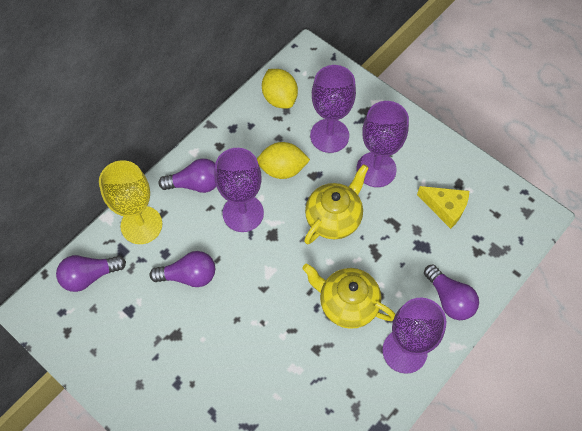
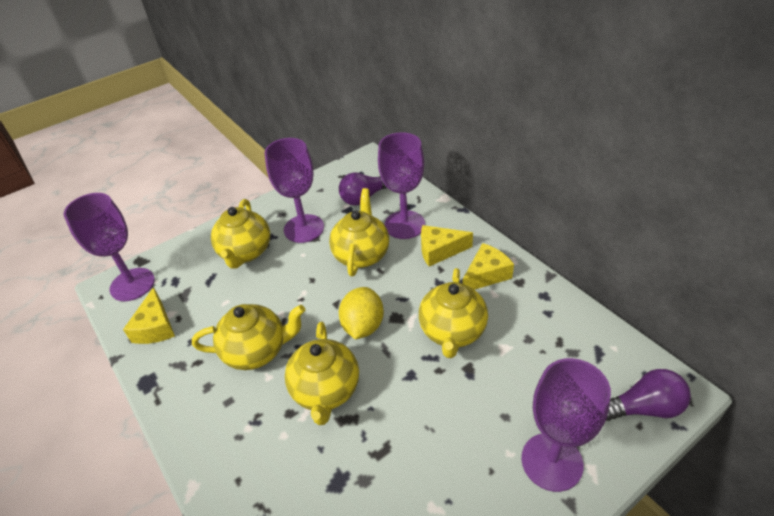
purple light bulb: [56,255,126,292] [149,251,215,287] [158,158,217,193] [424,265,479,320] = 4 -> [339,173,387,205] [606,369,691,421] = 2
yellow cheese: [417,186,469,229] = 1 -> [123,287,175,344] [421,225,473,266] [463,243,514,290] = 3
yellow goblet: [99,160,162,244] = 1 -> none = 0
yellow lemon: [257,142,310,179] [262,69,298,109] = 2 -> [339,287,384,339] = 1
yellow teapot: [302,263,395,329] [304,164,369,244] = 2 -> [192,304,305,370] [211,199,270,269] [285,322,359,425] [329,188,389,276] [419,268,488,358] = 5

